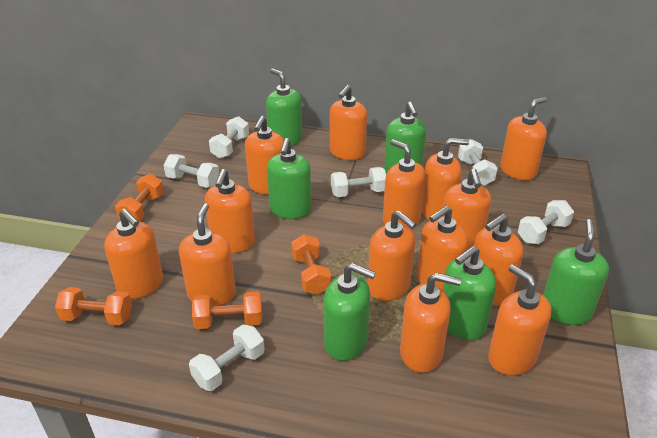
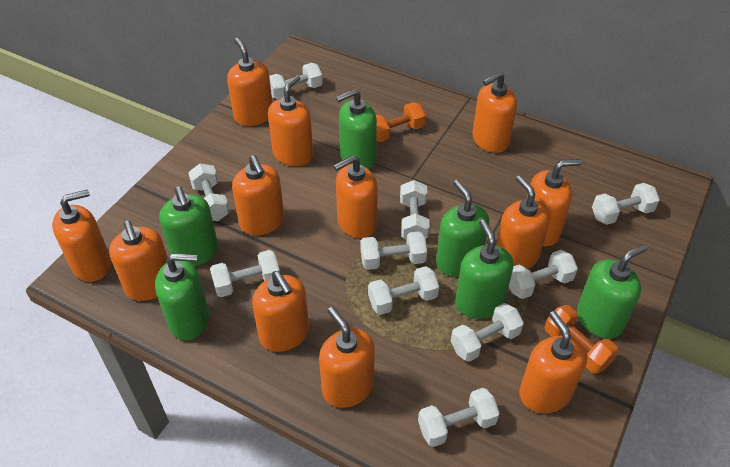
orange dumbbell: [55,287,132,325] [115,174,164,222] [192,291,262,329] [291,234,331,295] = 4 -> [376,102,426,142] [545,305,619,374] = 2
orange soap dispenser: [104,209,163,299] [179,203,236,306] [205,169,255,253] [245,116,284,195] [330,85,367,160] [368,211,416,301] [383,139,426,227] [400,273,461,373] [417,205,468,290] [422,138,469,221] [442,169,491,249] [474,214,523,306] [488,264,551,375] [500,97,547,180] = 14 -> [52,189,111,282] [109,220,168,301] [227,38,272,126] [232,155,284,235] [252,271,309,352] [268,75,313,166] [319,307,375,408] [334,155,378,239] [472,72,517,153] [496,175,550,269] [519,311,587,413] [527,159,582,247] = 12
white dumbbell: [164,154,219,188] [189,325,265,391] [209,116,249,159] [331,167,386,197] [458,139,498,186] [518,200,574,244] = 6 -> [188,164,229,221] [210,250,280,297] [269,63,323,99] [360,231,427,270] [368,266,439,315] [400,180,430,239] [418,388,500,447] [451,303,524,362] [509,250,578,299] [592,183,660,225] = 10

